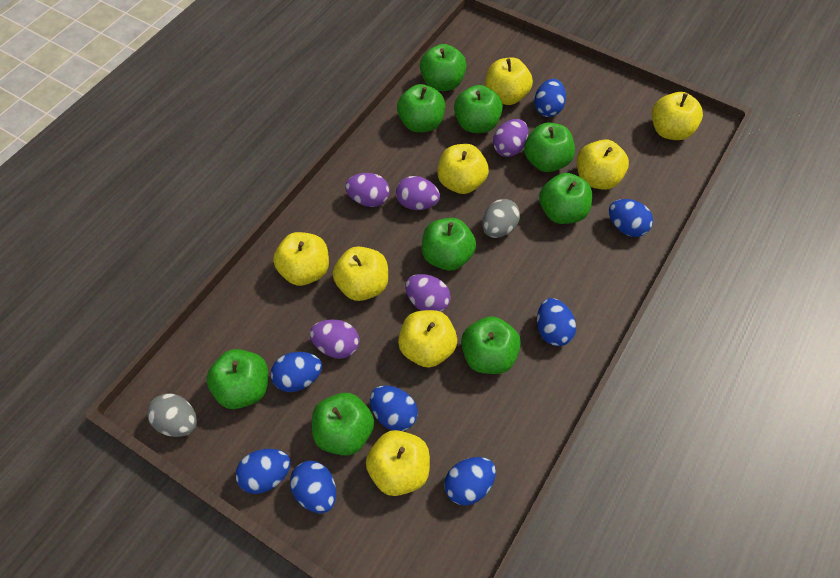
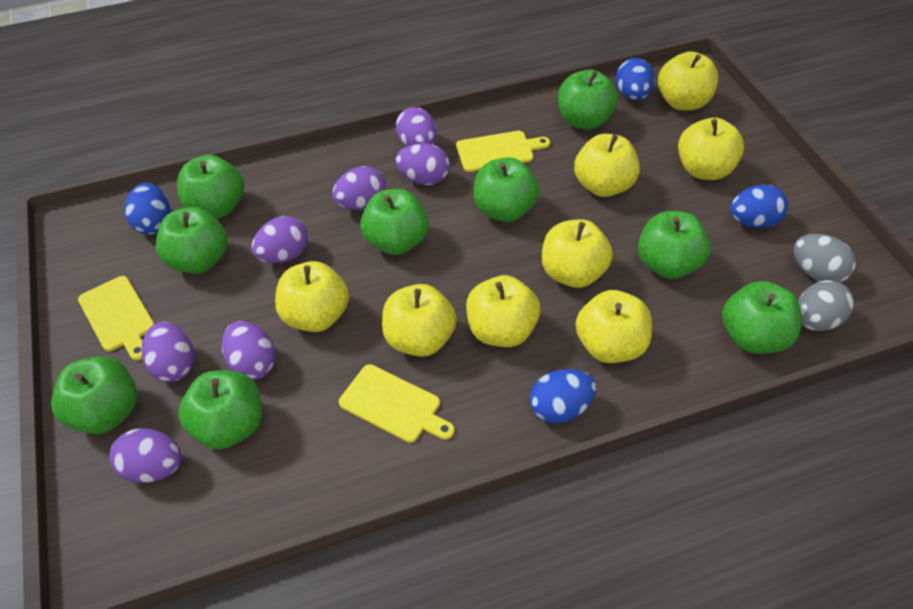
blue egg: [236,449,291,494] [271,352,322,392] [290,461,336,513] [370,385,418,431] [444,457,496,506] [534,79,566,117] [537,298,576,346] [609,199,653,237] = 8 -> [125,183,170,235] [530,369,596,424] [616,58,655,101] [730,185,788,228] = 4
purple egg: [310,319,359,359] [345,173,390,207] [396,176,440,210] [405,274,451,312] [493,119,528,157] = 5 -> [109,428,182,483] [142,322,195,382] [222,321,276,380] [252,216,308,263] [332,166,386,210] [395,107,437,146] [395,143,450,185] = 7
yellow cutting board: none = 0 -> [78,276,154,360] [339,364,454,443] [456,131,550,172] = 3

